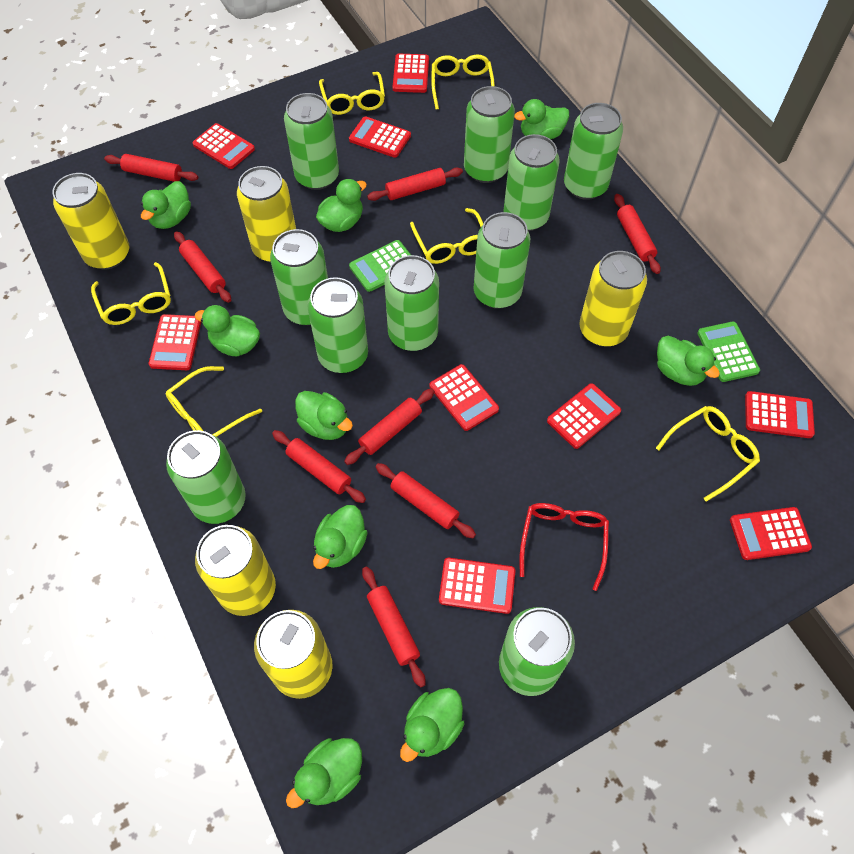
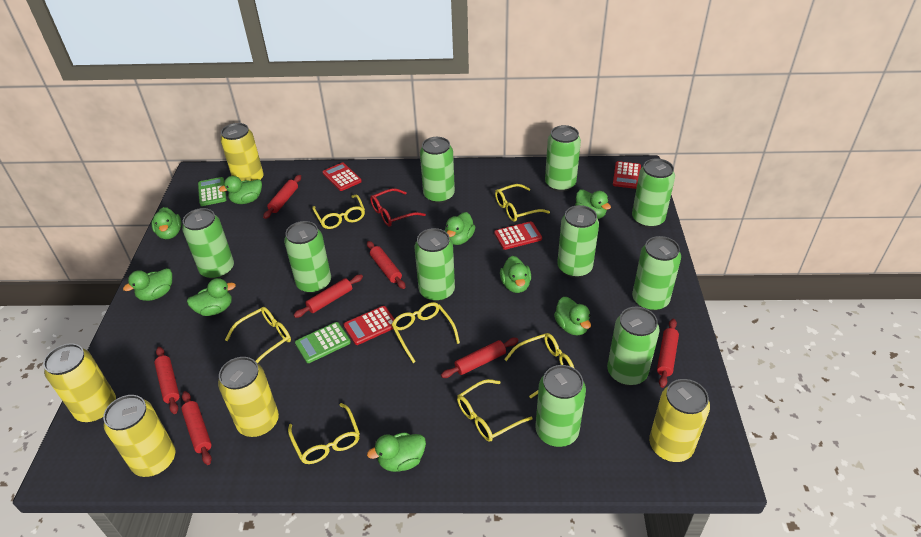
red calculator: [149,314,201,370] [192,123,255,169] [349,116,411,158] [393,54,429,93] [430,364,499,431] [439,558,515,614] [547,383,621,449] [730,507,812,560] [745,391,815,438] = 9 -> [323,162,362,191] [343,306,394,345] [494,221,542,250] [613,161,641,189] = 4
red rolling pin: [104,154,198,182] [174,231,231,303] [272,430,366,503] [344,388,435,465] [362,567,426,687] [367,168,463,201] [375,463,476,538] [614,194,661,274] = 8 -> [154,347,180,414] [181,391,212,465] [263,175,301,219] [294,274,363,318] [367,241,406,289] [441,338,518,378] [657,319,679,388] = 7
yellow glasses: [91,262,171,325] [166,366,262,437] [319,72,385,115] [410,208,483,264] [431,55,495,110] [656,406,760,502] = 6 -> [225,307,291,363] [288,403,360,464] [312,195,365,229] [391,302,460,363] [457,379,533,442] [495,184,550,222] [504,333,574,398] = 7

